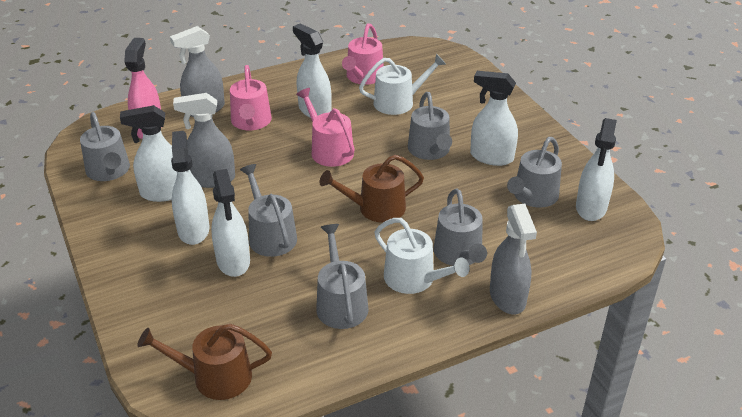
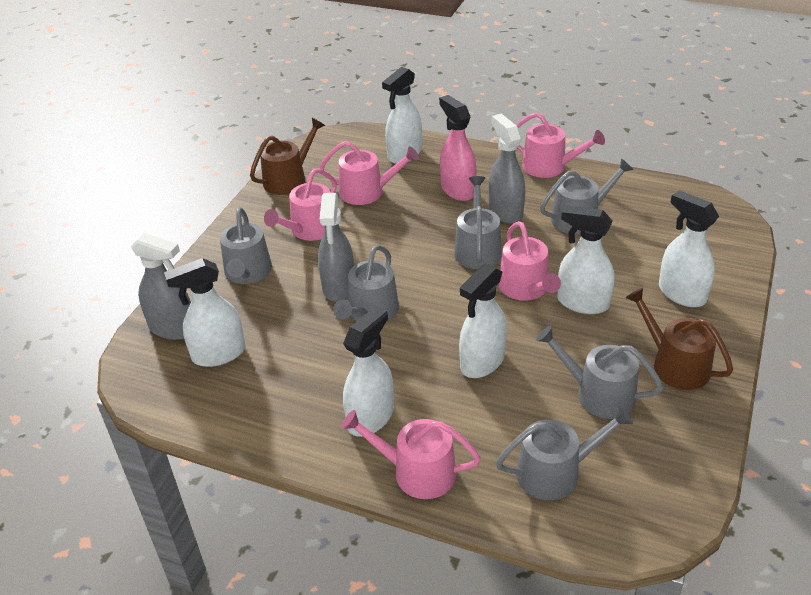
pink watering can: [230,65,272,130] [296,88,355,167] [342,23,384,85] = 3 -> [264,169,337,241] [319,141,419,205] [341,410,481,499] [499,221,561,301] [516,112,605,178] = 5
white watering can: [359,54,446,115] [374,218,470,294] = 2 -> none = 0

